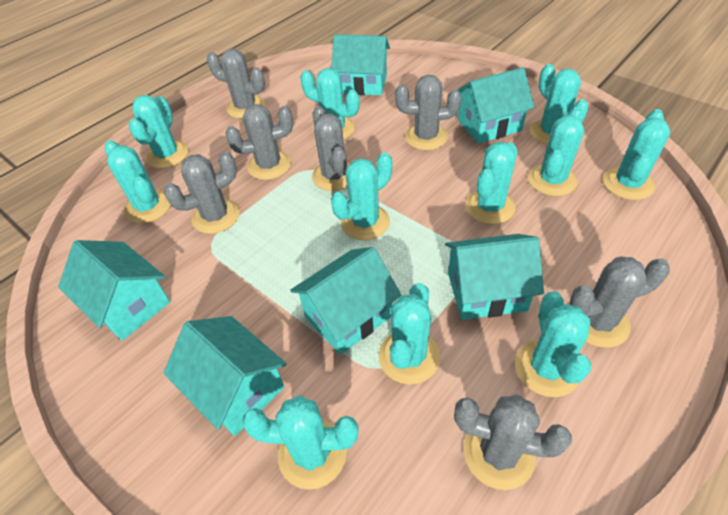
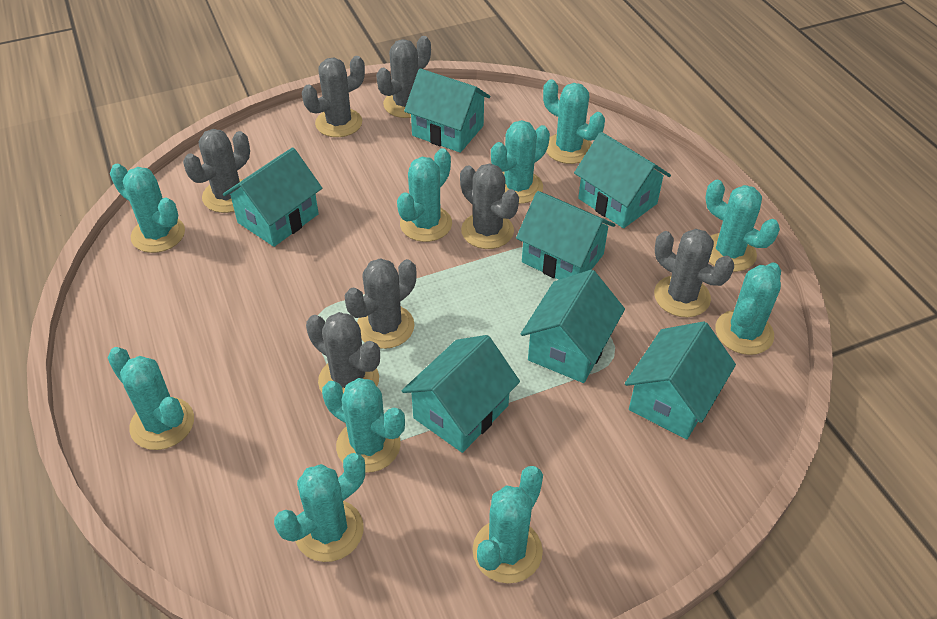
turquoise cactus: [105,140,171,223] [129,95,188,168] [242,395,358,490] [300,68,360,140] [331,152,392,240] [379,283,440,384] [465,142,518,224] [515,291,591,397] [528,107,584,196] [530,64,589,145] [603,109,670,200] = 11 -> [108,347,194,450] [110,164,185,253] [274,453,365,562] [322,378,405,473] [397,148,452,242] [473,466,543,583] [491,120,550,204] [543,79,605,164] [705,180,780,272] [715,263,781,355] = 10
turquoise house: [58,240,170,341] [163,316,287,436] [290,247,401,355] [331,34,390,95] [445,234,544,320] [458,67,535,144] = 6 -> [223,147,322,247] [402,335,520,453] [404,68,490,153] [516,191,615,280] [521,269,625,383] [574,132,671,228] [625,321,736,439] = 7

